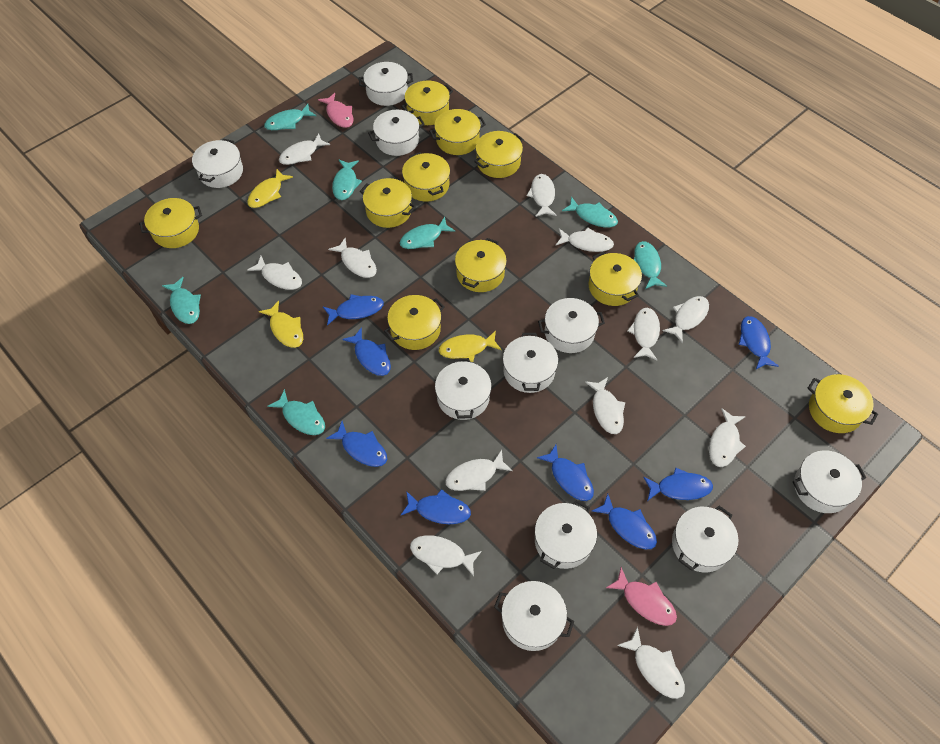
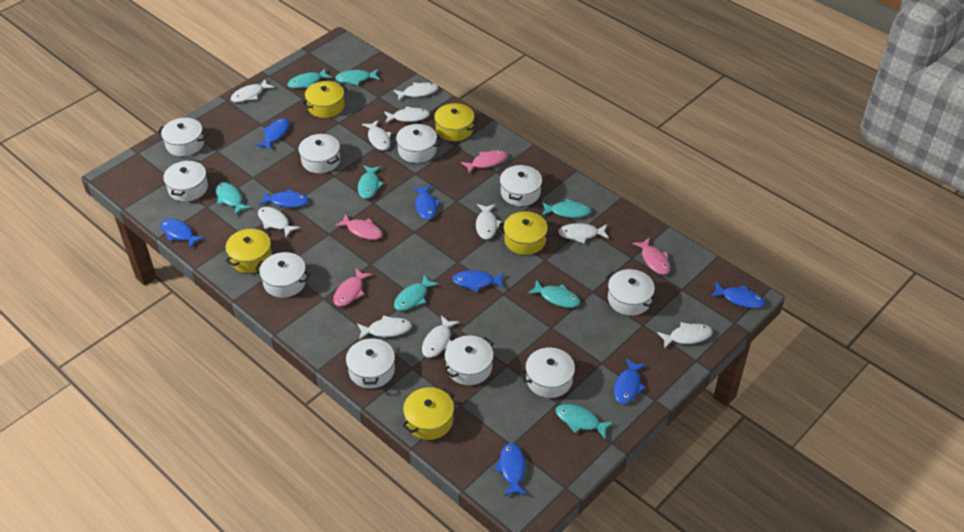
pink fish: [318,93,353,128] [606,567,677,626] = 2 -> [333,268,373,307] [335,214,383,240] [461,150,508,173] [632,238,670,275] = 4
turquoise fish: [162,277,201,324] [264,104,316,130] [267,389,325,435] [332,160,362,200] [400,217,455,249] [562,197,618,228] [634,241,667,289] = 7 -> [216,182,251,215] [288,68,332,88] [335,69,380,85] [358,165,384,199] [394,275,439,311] [527,280,580,308] [542,199,591,218] [556,404,614,439] = 8
white fish: [247,256,302,290] [279,133,330,165] [328,238,377,278] [410,535,482,576] [445,450,513,491] [526,174,557,217] [556,228,614,252] [585,377,625,434] [617,627,685,699] [627,308,660,360] [663,296,709,343] [709,408,746,467] = 12 -> [231,79,274,102] [258,207,300,237] [357,315,412,340] [362,120,391,150] [384,106,430,123] [393,83,438,101] [422,316,460,358] [476,204,502,240] [558,223,609,243] [657,322,713,349] = 10
yellow fish: [247,169,293,208] [259,301,303,348] [439,330,502,362] = 3 -> none = 0
yellow pot: [139,198,202,248] [360,178,416,228] [384,295,444,350] [401,80,453,125] [402,152,450,202] [429,109,486,155] [455,238,507,292] [474,131,523,178] [588,252,642,306] [808,374,878,433] = 10 -> [225,229,272,273] [302,81,347,118] [402,387,454,440] [432,103,478,141] [498,211,553,255] = 5

